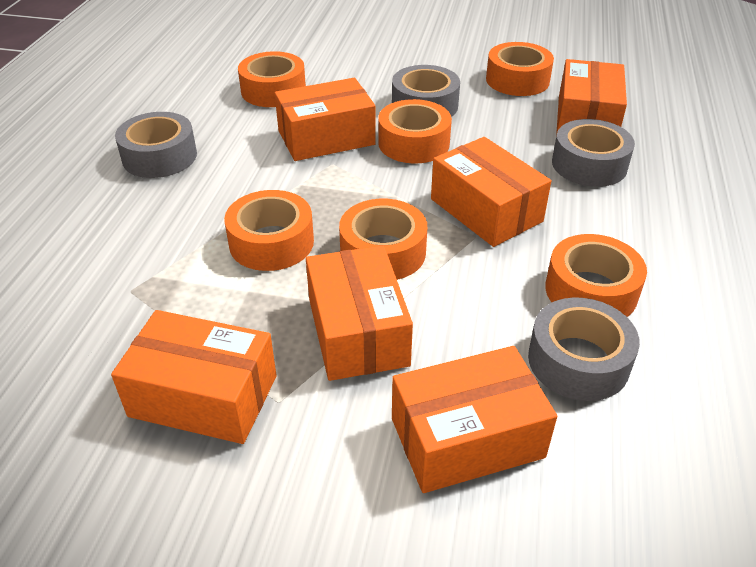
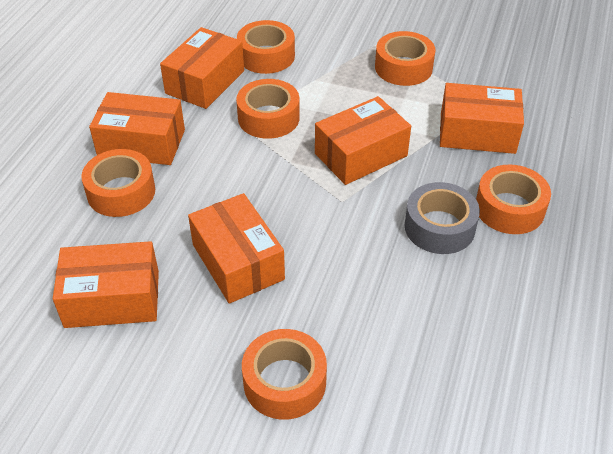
grey tape: [115,112,197,178] [392,65,460,117] [528,298,640,401] [552,119,635,187] = 4 -> [404,182,480,254] = 1

